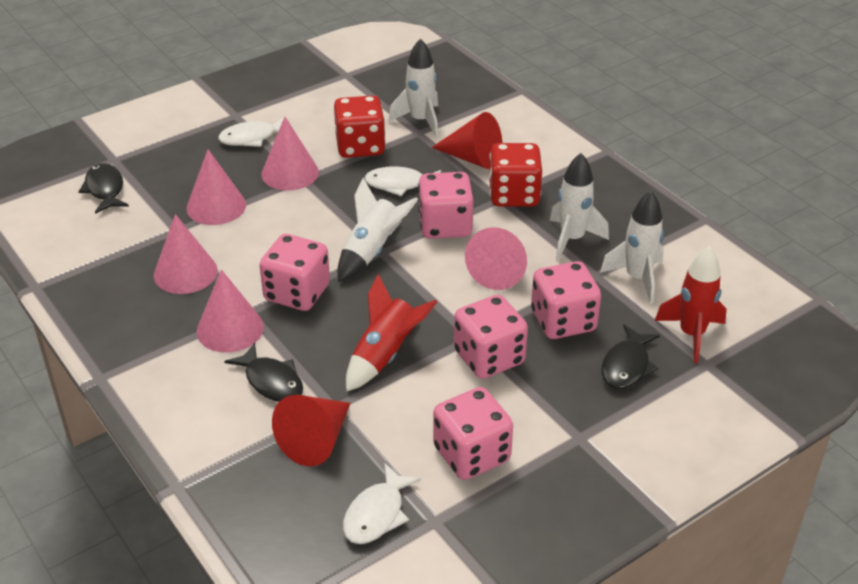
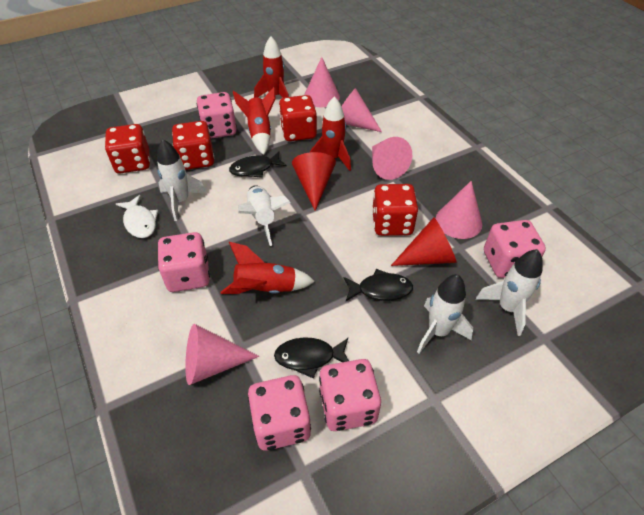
red dice: [334,95,386,158] [489,143,542,206] = 2 -> [105,124,150,173] [172,121,214,170] [279,95,317,141] [372,184,418,236] = 4
red rocket: [346,274,437,392] [655,246,727,363] = 2 -> [221,242,315,294] [233,87,276,155] [254,36,289,98] [310,96,351,171] = 4
white fish: [218,116,285,147] [343,463,422,544] [364,166,441,196] = 3 -> [116,195,158,238] = 1

